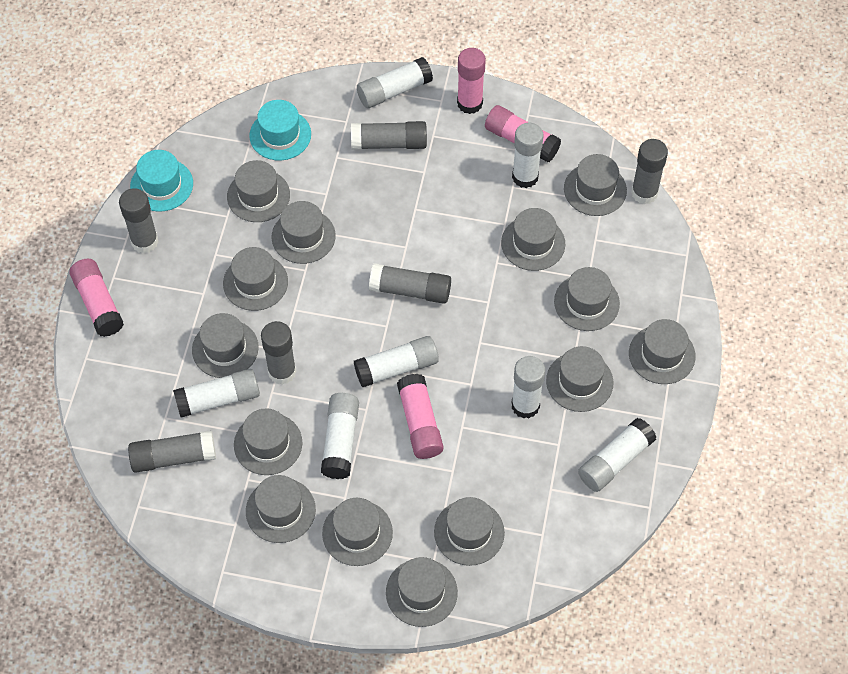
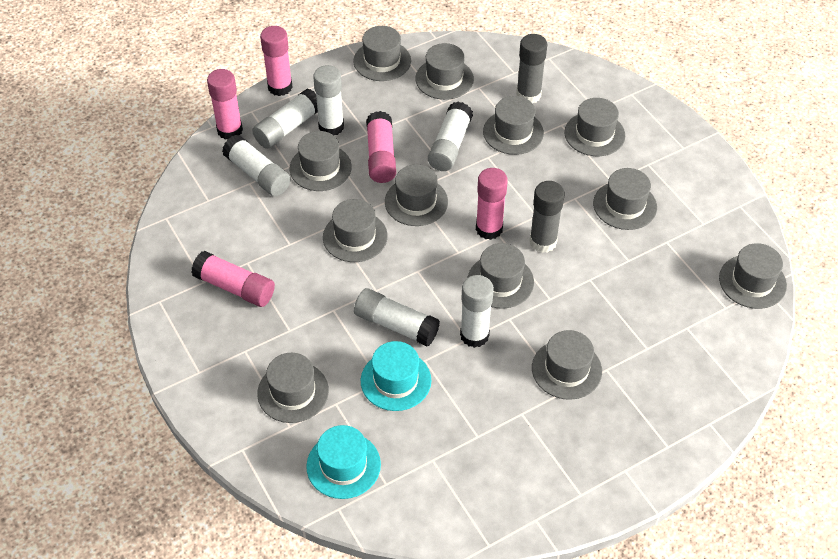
grey glue stick: [119,188,158,253] [128,430,216,473] [261,321,296,385] [351,121,427,150] [369,263,451,304] [631,139,668,204] = 6 -> [516,34,547,104] [529,181,565,253] = 2
grey hat: [192,313,259,378] [223,247,288,311] [227,160,290,222] [234,408,303,475] [246,475,316,543] [272,201,336,264] [322,498,393,566] [386,557,458,627] [434,497,505,566] [501,208,565,271] [546,346,614,412] [554,267,620,331] [564,154,627,216] [629,319,696,384] = 14 -> [257,353,329,423] [289,131,352,191] [323,199,388,262] [353,26,411,81] [385,164,448,226] [415,43,474,100] [468,243,534,309] [483,96,544,155] [532,330,602,400] [564,98,625,156] [593,168,657,230] [719,243,787,309] = 12
pink glue stick: [69,259,124,337] [397,374,443,459] [457,48,486,114] [485,105,561,162] = 4 -> [191,251,275,307] [207,69,243,140] [260,26,293,96] [366,111,396,183] [476,168,508,240] = 5
white glue stick: [173,369,260,417] [321,393,359,479] [354,336,439,387] [357,57,433,108] [511,356,545,418] [512,122,544,188] [578,418,656,492] = 7 -> [222,135,291,196] [252,89,318,149] [313,65,344,135] [354,288,440,346] [428,102,473,171] [460,275,494,348] = 6

